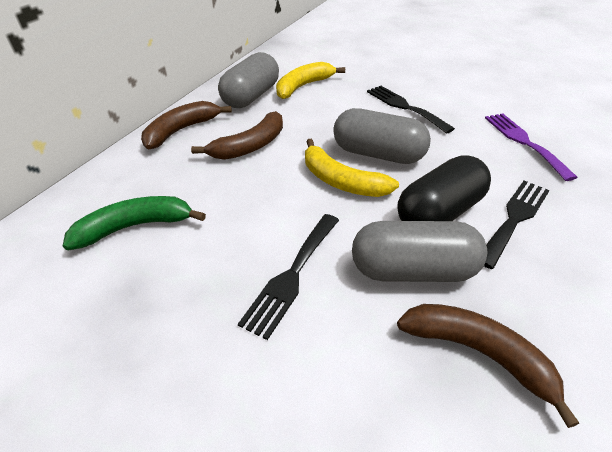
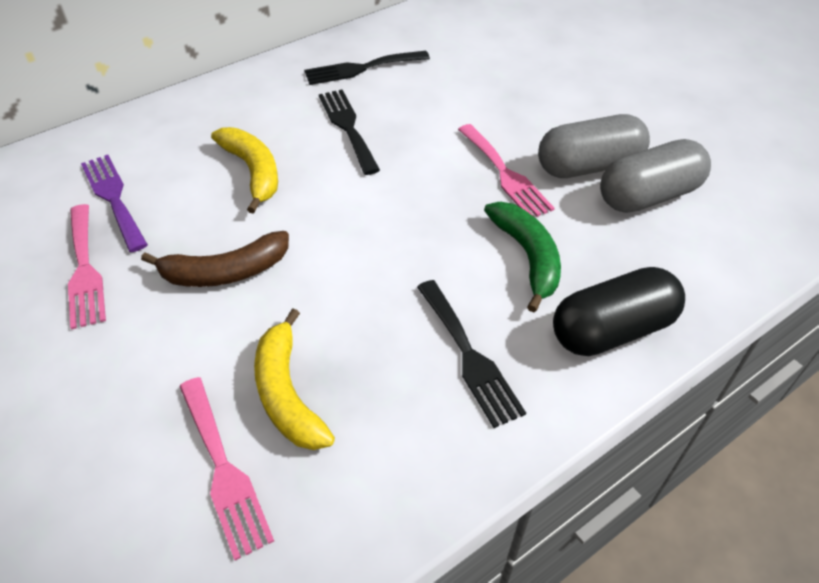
brown banana: [141,101,232,149] [191,111,283,160] [397,304,579,428] = 3 -> [141,231,289,287] = 1
grey capsule: [218,52,279,108] [333,108,431,164] [352,221,487,282] = 3 -> [538,114,650,178] [600,139,711,213] = 2
pink fork: none = 0 -> [68,204,106,330] [179,377,274,560] [458,124,555,217] = 3

